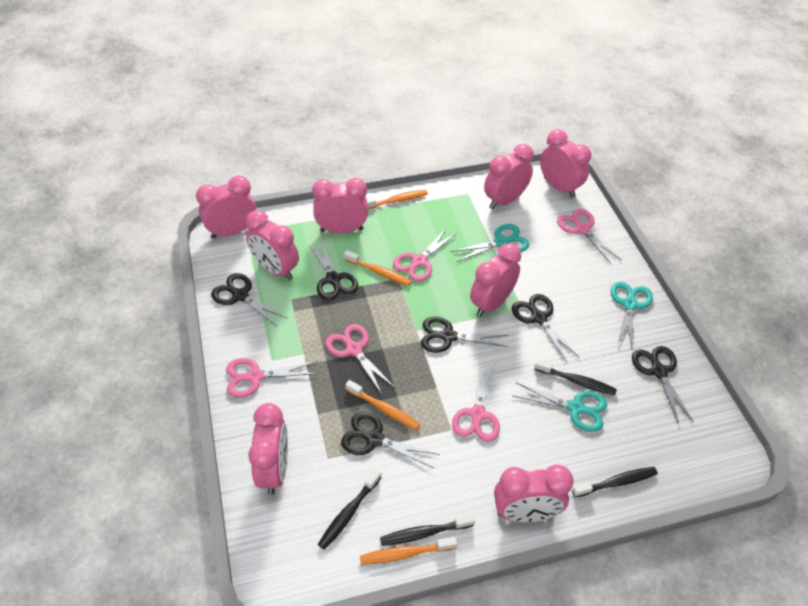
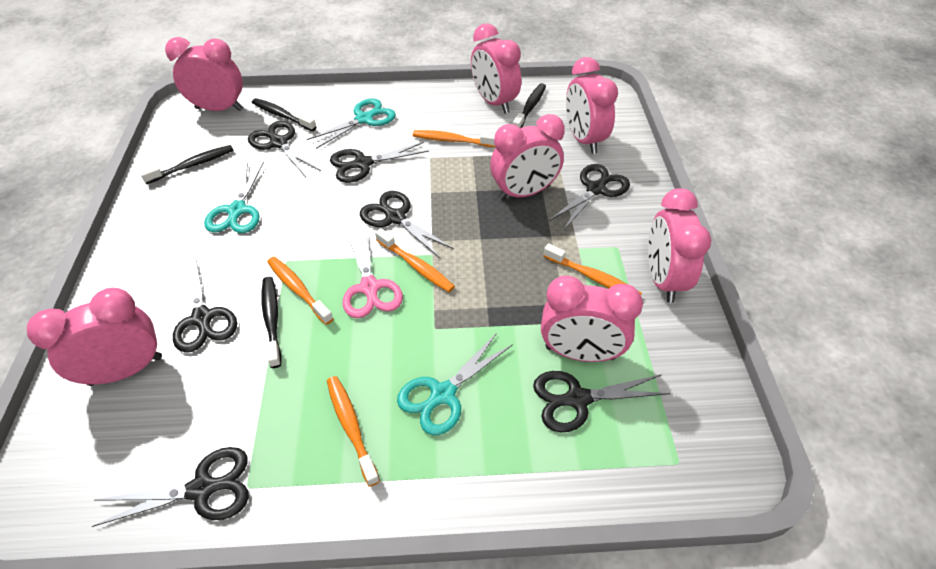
black scissors: [211,273,287,327] [309,239,358,300] [341,412,440,468] [421,317,509,353] [512,294,580,362] [632,346,694,424] = 6 -> [92,447,249,527] [173,257,237,353] [248,121,321,177] [330,142,429,183] [360,191,454,259] [533,371,671,432] [548,164,630,231] = 7
orange toothbrush: [344,250,412,286] [345,380,420,430] [360,537,457,565] [367,190,428,209] = 4 -> [267,257,333,325] [327,376,380,487] [375,228,455,292] [413,130,495,147] [543,243,642,295] = 5
pink clock: [196,176,256,239] [246,210,299,280] [248,403,288,495] [312,178,368,233] [470,243,521,317] [484,144,534,209] [494,465,574,522] [540,129,591,198] = 8 -> [27,288,162,386] [165,37,243,111] [471,23,521,114] [490,114,565,200] [541,276,643,362] [566,57,618,154] [648,188,711,303] = 7
pink scissors: [226,358,319,398] [325,324,395,394] [393,227,458,282] [452,363,500,442] [557,209,622,264] = 5 -> [342,229,403,318] = 1

